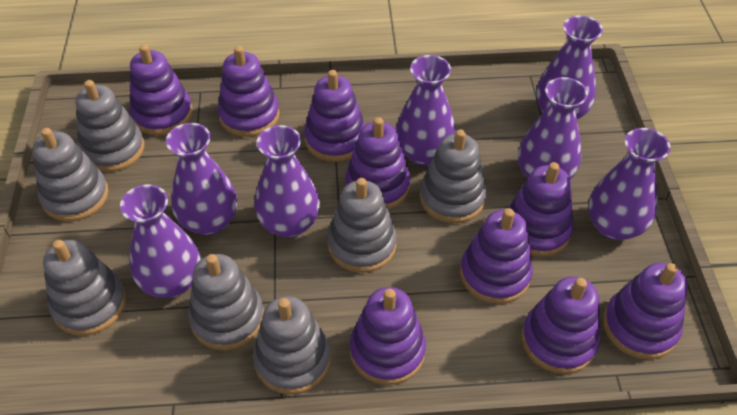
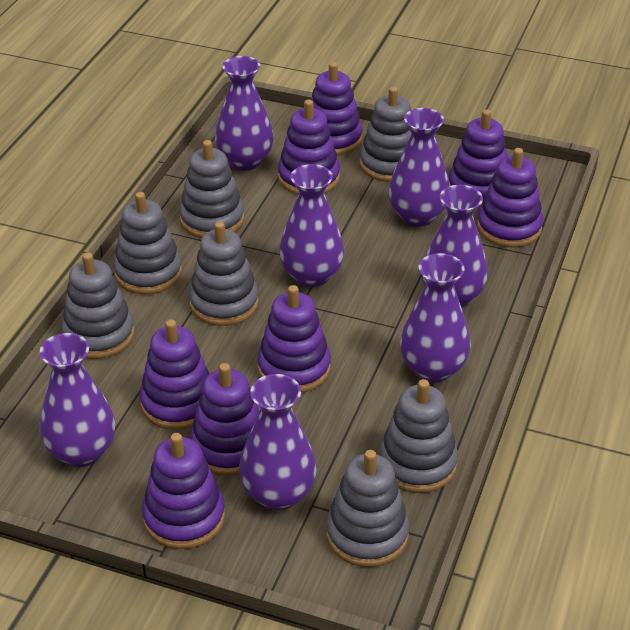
purple stacking toy: [130,44,193,135] [218,46,280,137] [304,70,365,162] [345,117,411,209] [350,287,426,385] [460,208,533,304] [508,162,573,257] [522,276,600,374] [603,263,688,359] = 9 -> [139,319,210,430] [142,433,225,549] [190,363,260,476] [257,285,331,393] [278,100,340,195] [311,62,363,156] [448,109,508,206] [477,148,543,247] = 8

